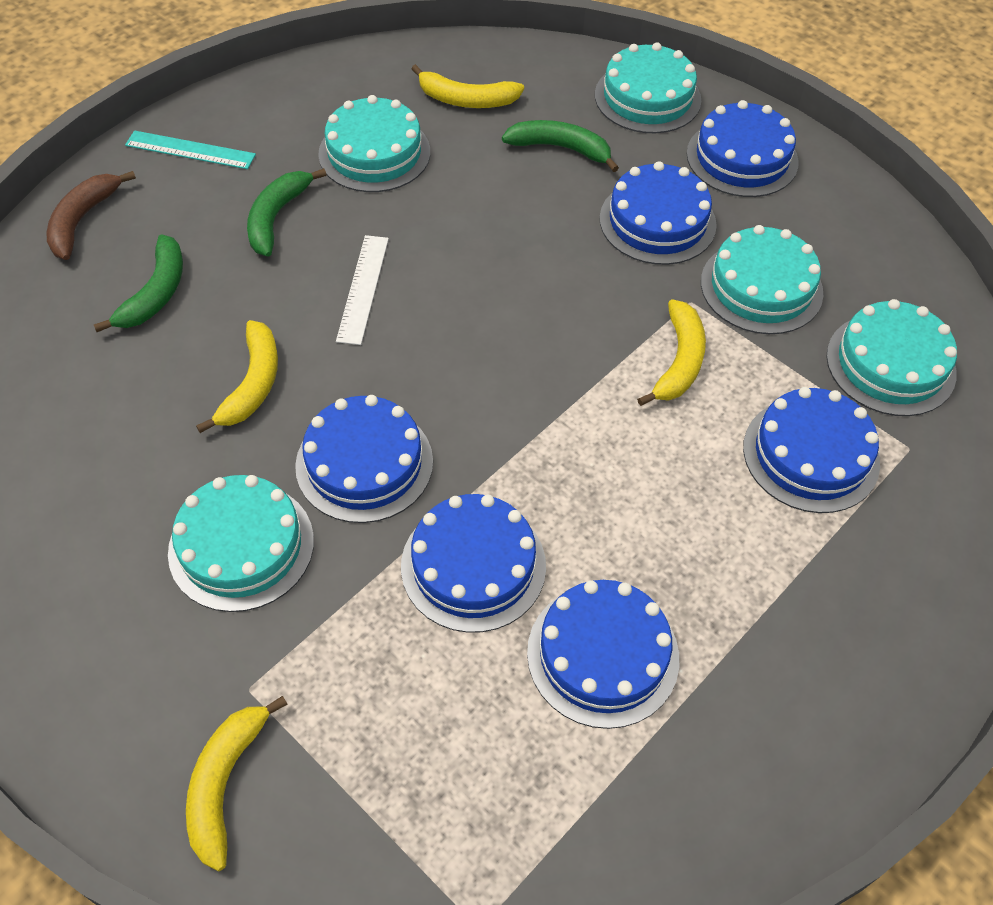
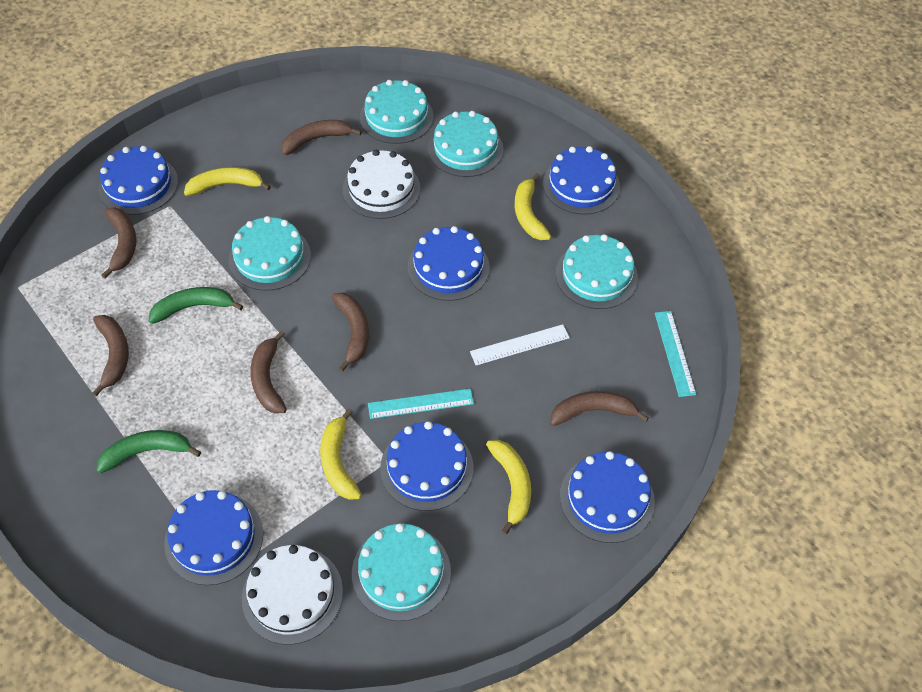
brown banana: [47,171,136,260] = 1 -> [92,315,129,396] [101,208,136,278] [250,330,287,414] [282,120,362,155] [332,293,369,372] [550,391,649,426] = 6
green banana: [94,234,183,332] [247,168,327,257] [502,120,619,172] = 3 -> [96,430,201,473] [149,287,243,324] = 2
turquoise ruler: [125,130,256,169] = 1 -> [368,389,474,419] [655,311,696,397] = 2
white cake: none = 0 -> [242,545,343,645] [343,150,420,219] = 2

